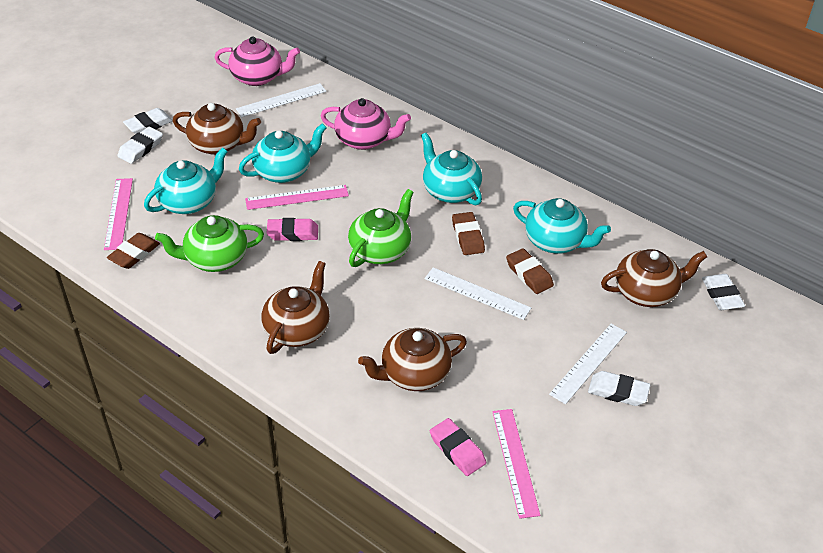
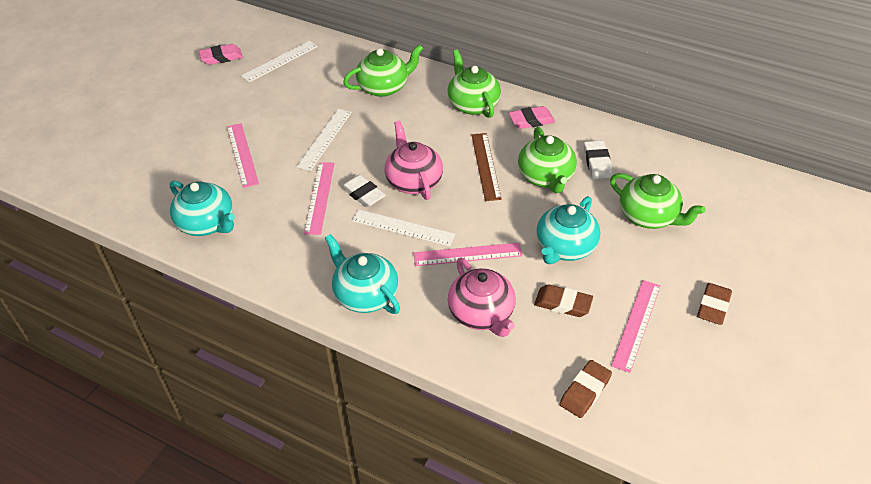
brown ruler: none = 0 -> [471,133,502,201] = 1
brown teapot: [173,103,261,155] [261,261,330,354] [358,328,467,391] [601,249,707,307] = 4 -> none = 0
green teapot: [155,215,264,272] [348,189,414,267] = 2 -> [343,44,423,97] [447,50,501,118] [518,127,577,193] [610,173,705,229] = 4
pink ruler: [104,178,133,250] [245,185,349,210] [493,409,540,519] = 3 -> [227,123,259,188] [304,162,335,235] [414,243,523,266] [611,280,661,373] = 4
turquoise teapot: [144,147,228,214] [239,123,327,183] [421,132,482,206] [513,198,611,254] = 4 -> [169,180,235,236] [325,234,400,314] [536,196,600,264] = 3
white eraser: [117,127,163,164] [123,108,173,134] [588,371,650,406] [702,274,745,310] = 4 -> [341,175,386,207] [584,140,613,179] = 2

